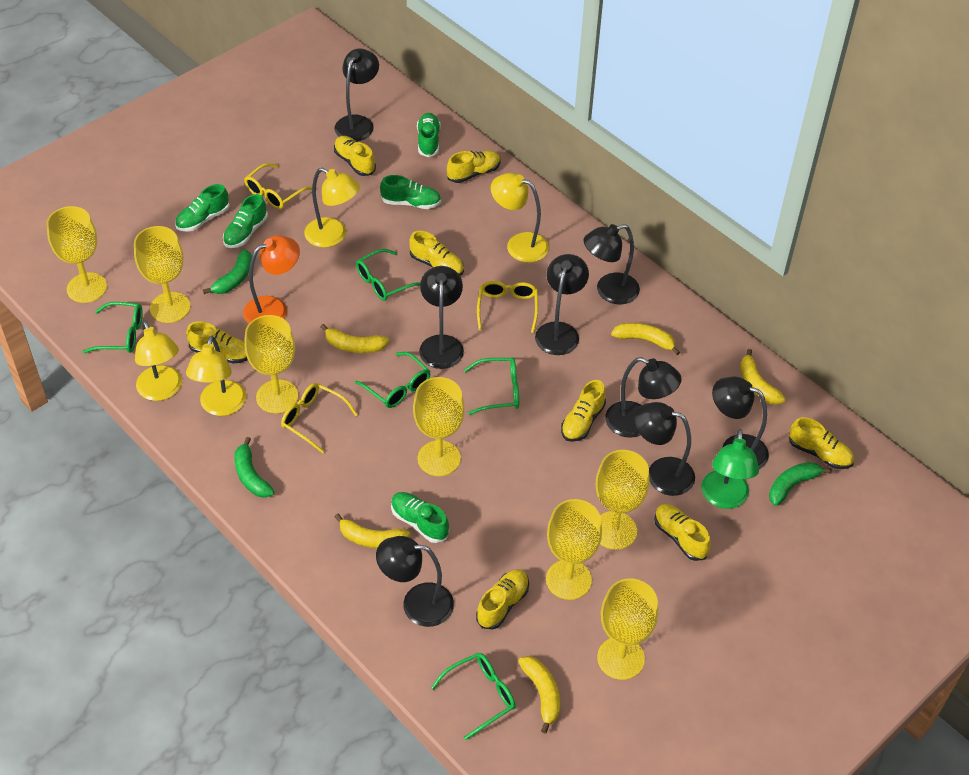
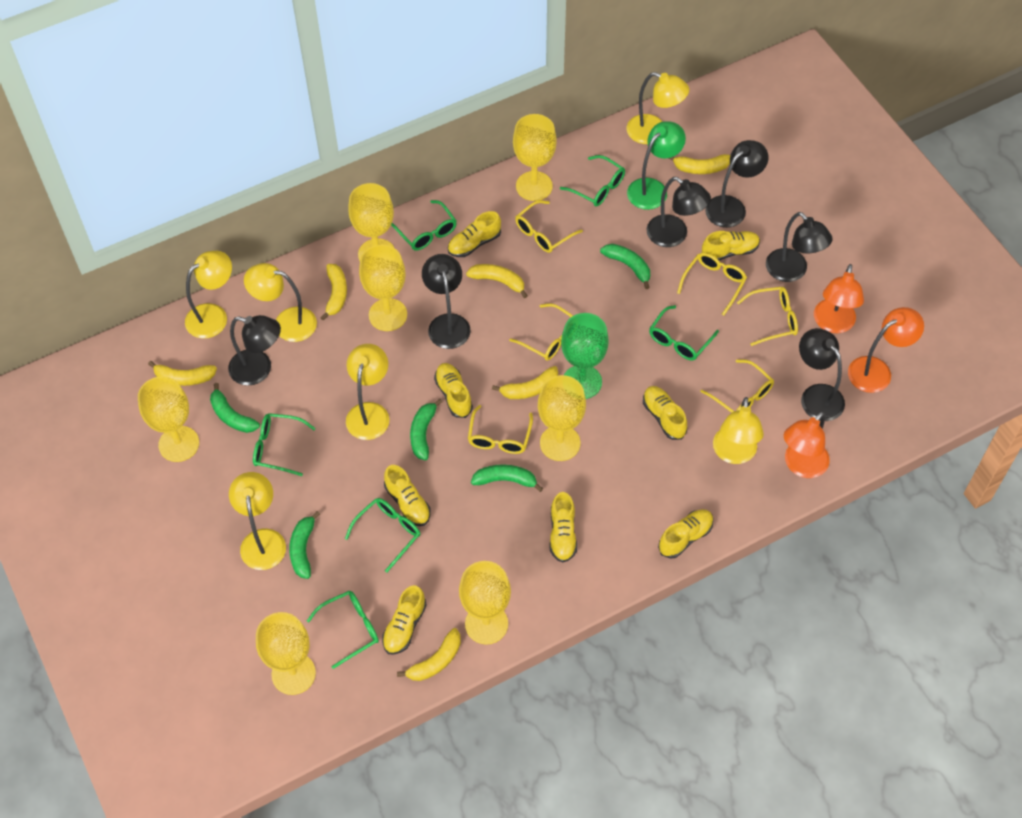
black lamp: [334,48,379,141] [376,536,454,627] [419,266,464,369] [535,254,589,355] [583,224,640,304] [605,357,682,438] [634,402,695,496] [712,377,769,469] = 8 -> [228,315,281,386] [422,254,471,349] [647,177,711,247] [705,140,768,228] [766,212,833,282] [799,328,845,421] = 6
green banana: [203,249,252,294] [234,437,275,498] [769,462,832,506] = 3 -> [210,383,260,433] [289,511,320,579] [410,399,442,460] [471,465,543,492] [600,244,650,289] = 5
green glasses: [83,302,143,353] [355,352,430,408] [356,249,420,301] [431,653,516,740] [464,358,519,415] = 5 -> [253,413,316,476] [307,591,379,669] [345,498,420,573] [391,200,457,251] [560,155,625,206] [649,305,719,360] = 6
green goblet: none = 0 -> [561,313,609,399] = 1
green shoe: [175,184,230,232] [223,194,268,248] [380,175,441,209] [391,492,449,543] [417,113,440,157] = 5 -> none = 0
orange lamp: [243,236,300,324] = 1 -> [784,411,830,478] [814,264,864,333] [848,307,924,393] = 3
yellow banana: [321,324,389,353] [335,514,410,548] [518,656,560,734] [611,323,680,355] [740,349,786,405] = 5 -> [148,361,217,386] [320,264,347,320] [397,628,461,681] [466,264,528,298] [492,366,558,399] [669,154,730,174] = 6
yellow glasses: [244,163,312,209] [281,383,358,453] [477,281,538,333] = 3 -> [468,405,533,454] [509,303,573,361] [515,200,583,253] [677,253,747,316] [700,359,774,413] [737,287,798,346] = 6
yellow lamp: [135,320,182,401] [186,336,246,416] [304,168,360,248] [491,173,549,263] = 4 -> [185,251,232,339] [229,472,286,570] [244,263,317,342] [346,344,390,440] [627,72,689,144] [713,397,764,464] = 6

